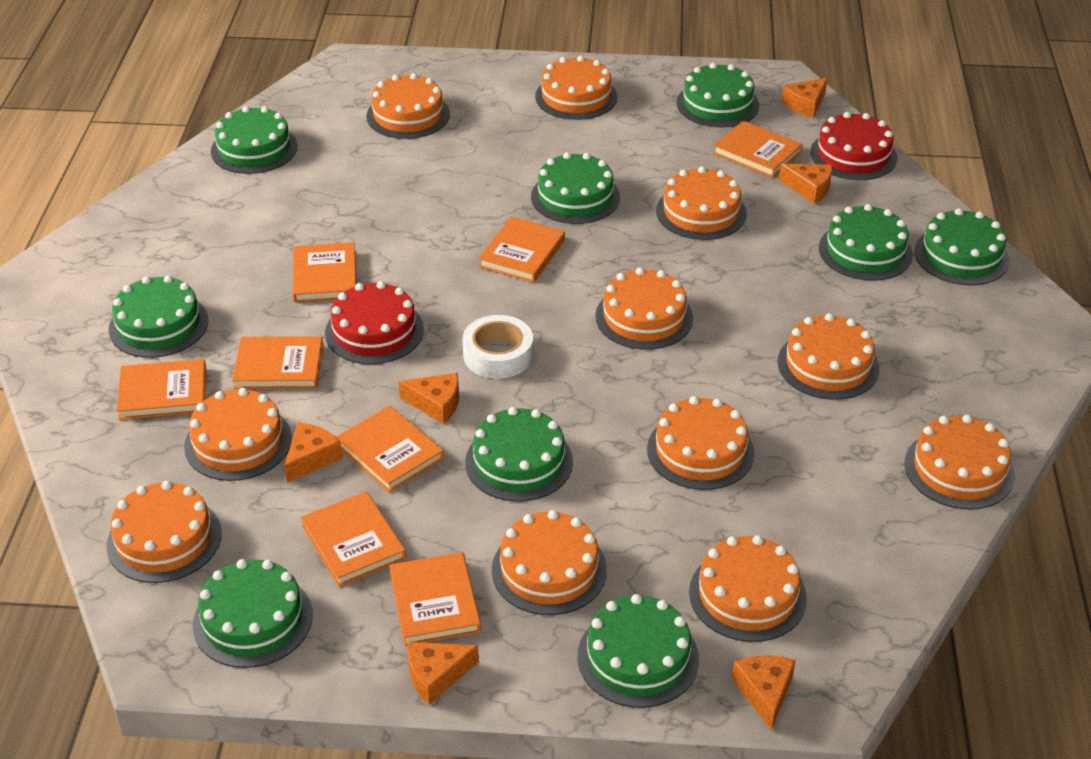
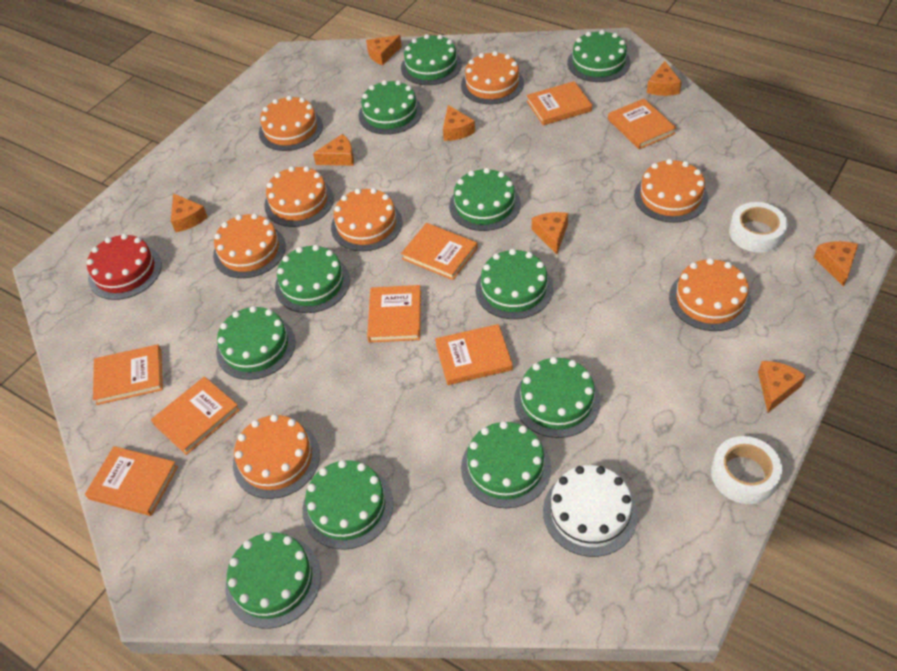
green cake: [109,275,208,358] [193,559,313,668] [211,106,297,174] [465,407,573,502] [531,152,620,224] [578,594,699,708] [676,63,759,127] [819,204,913,281] [914,208,1010,285] = 9 -> [216,306,295,380] [226,532,321,629] [275,245,350,313] [302,460,393,550] [359,80,422,135] [401,34,462,85] [449,168,521,231] [461,421,551,508] [476,249,553,319] [514,357,600,438] [567,30,630,82] = 11
orange cake: [106,481,221,583] [184,388,292,481] [366,73,450,139] [492,510,607,615] [535,56,617,120] [595,267,693,350] [647,396,754,490] [656,166,747,240] [689,535,807,642] [778,313,880,400] [904,414,1015,510] = 11 -> [213,214,286,278] [233,414,320,499] [259,96,323,151] [264,166,334,227] [331,188,402,251] [461,51,524,105] [634,159,708,223] [669,258,752,331] = 8
orange cheese: [284,422,343,483] [398,373,459,424] [407,642,479,705] [732,655,796,731] [779,164,832,204] [782,78,827,118] = 6 -> [171,193,208,232] [313,134,354,166] [366,35,402,65] [443,105,475,141] [532,212,568,254] [647,61,682,96] [758,361,806,413] [814,241,858,287] = 8
red cake: [325,281,424,364] [810,112,897,180] = 2 -> [87,234,162,300] = 1
white cake: none = 0 -> [543,465,638,557] = 1
white tape: [463,315,533,379] = 1 -> [711,436,782,504] [729,202,788,253] = 2

